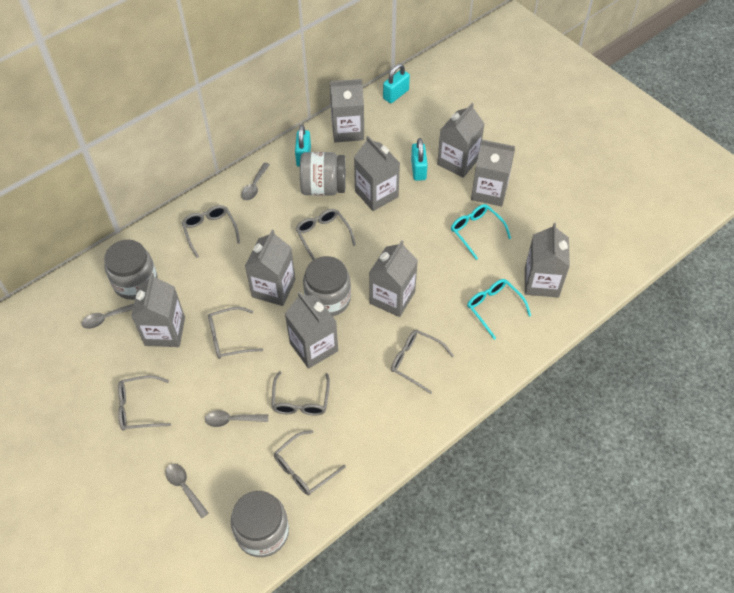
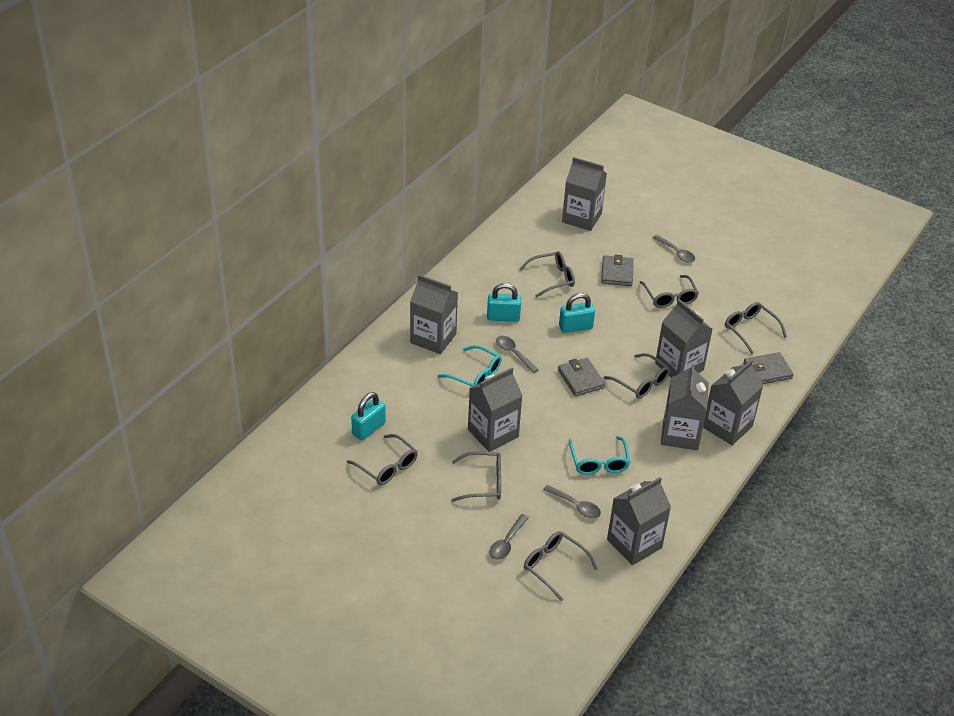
grey carton: [131,273,185,347] [245,230,296,306] [285,292,338,369] [330,79,364,142] [354,136,400,211] [369,240,418,317] [437,103,485,178] [471,140,515,207] [525,223,570,298] = 9 -> [410,274,458,354] [468,368,523,452] [562,157,607,231] [607,477,671,565] [655,299,713,377] [661,364,709,450] [703,360,764,445] = 7
grey jar: [104,240,158,300] [231,491,289,557] [300,152,346,196] [303,256,351,316] = 4 -> none = 0
grey wallet: none = 0 -> [558,358,605,396] [601,255,634,286] [743,352,794,384] = 3

